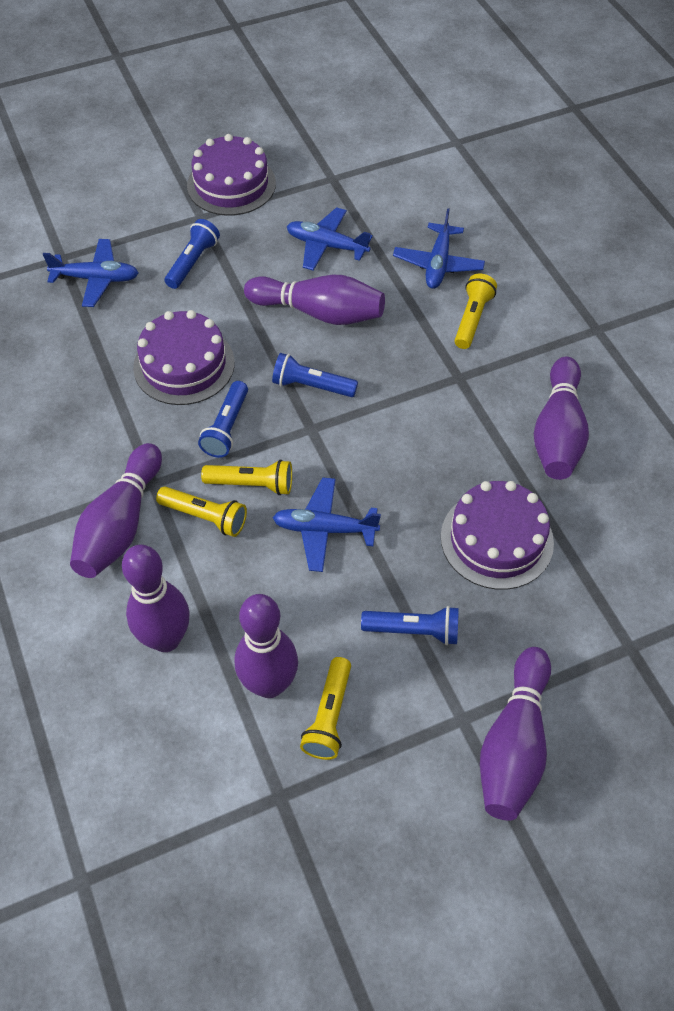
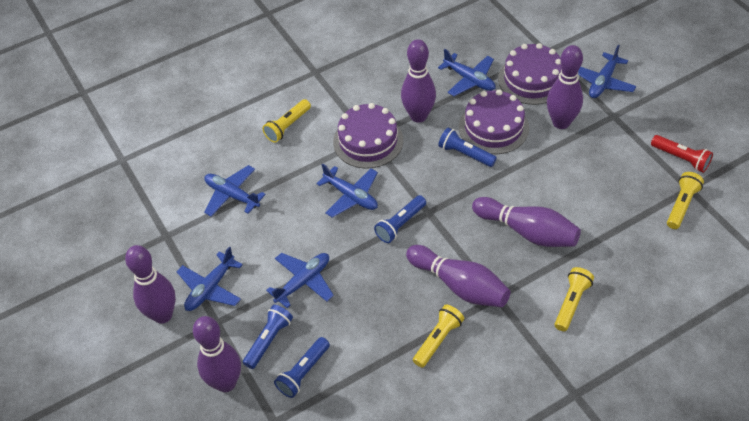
blue plane: [43,239,138,307] [273,477,381,572] [287,207,373,271] [393,208,485,289] = 4 -> [177,246,243,311] [204,165,266,216] [266,253,334,308] [316,164,378,217] [438,49,496,96] [578,45,636,98] = 6
red flashlight: none = 0 -> [651,135,713,173] = 1

